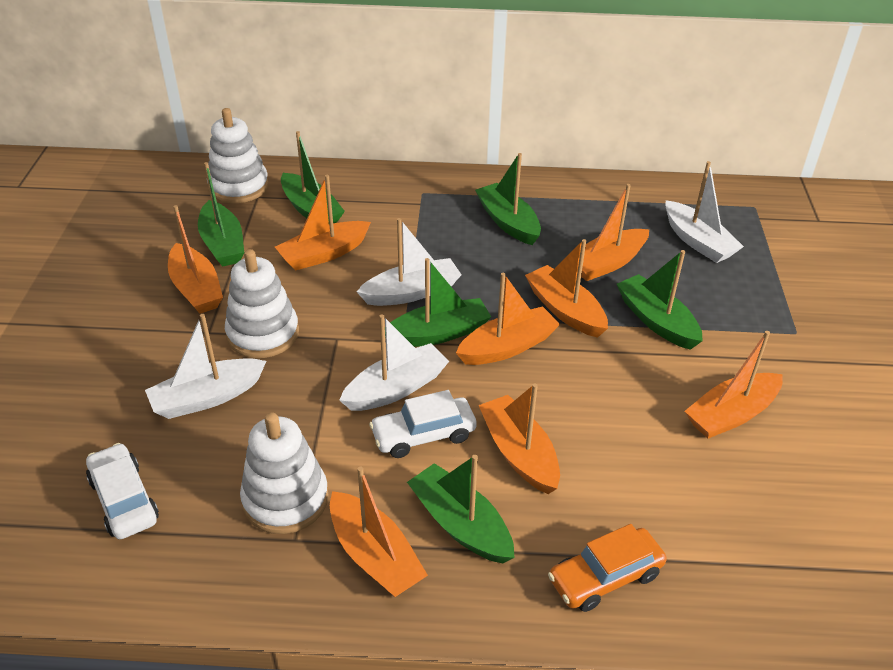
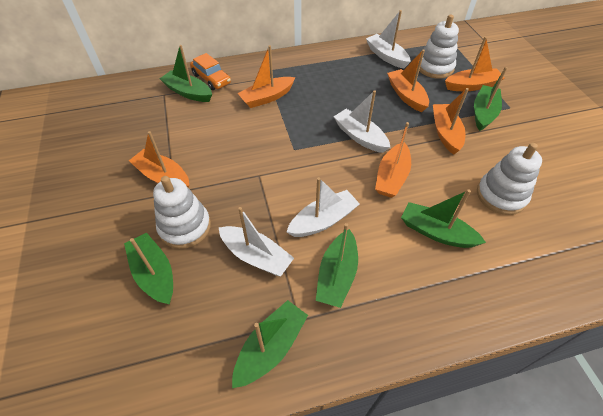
orange boat: [168,205,223,314] [275,175,371,270] [330,466,428,597] [456,273,560,365] [478,383,560,494] [525,239,608,338] [581,184,649,281] [685,331,783,439] = 8 -> [129,131,189,188] [237,45,295,108] [375,122,411,198] [387,49,429,112] [433,88,469,155] [445,37,505,91] = 6
white car: [86,443,159,539] [369,390,477,458] = 2 -> none = 0

